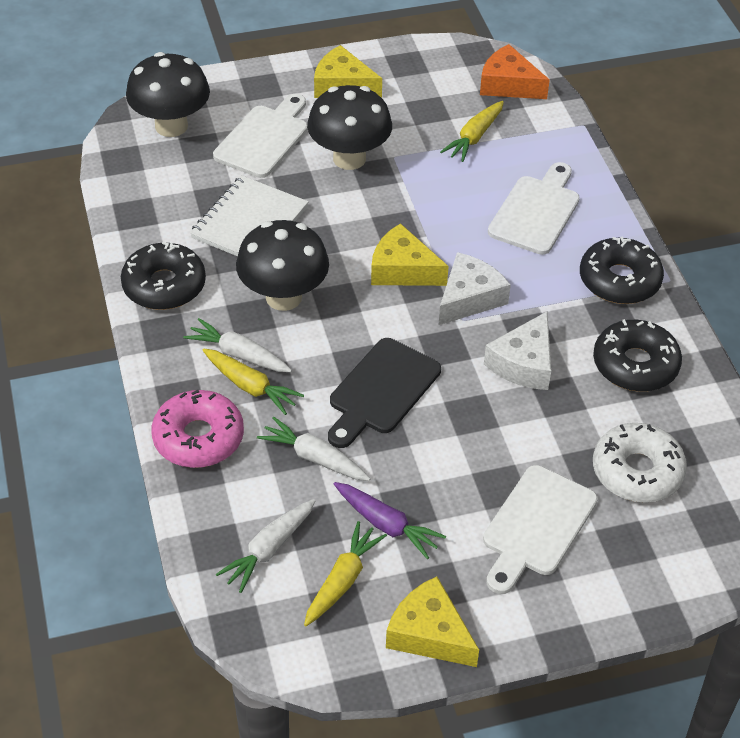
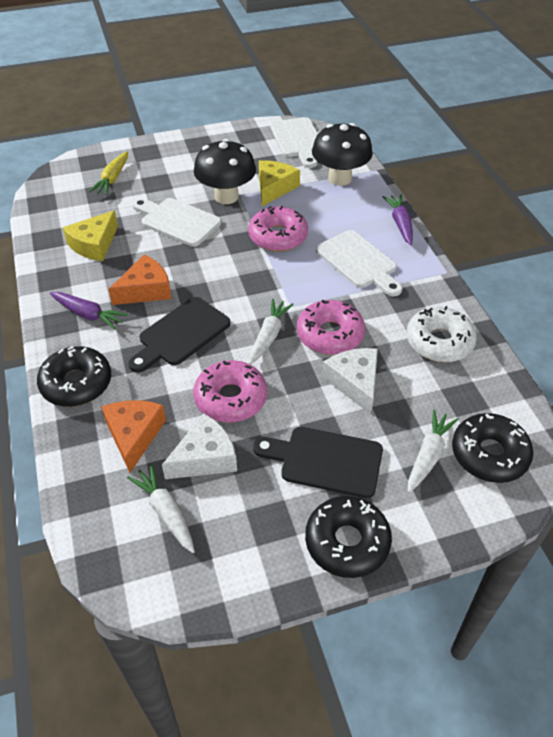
black cutting board: [328,338,441,448] = 1 -> [128,297,231,373] [253,427,383,498] = 2
black mushroom: [126,52,210,137] [236,220,329,311] [307,85,392,170] = 3 -> [194,139,256,204] [312,123,373,186] = 2
orange cheese: [480,44,550,99] = 1 -> [101,400,166,473] [108,255,171,305] = 2
pink donut: [151,390,244,468] = 1 -> [193,360,267,422] [248,206,308,252] [297,300,365,355] = 3
purple carrot: [334,482,446,559] = 1 -> [50,292,128,330] [383,194,413,245] = 2
white notebook: [190,175,309,256] = 1 -> none = 0
yellow carrot: [202,349,304,415] [304,521,387,626] [440,101,504,162] = 3 -> [89,151,128,195] = 1
yellow cheese: [314,45,382,98] [371,223,449,286] [386,577,479,667] = 3 -> [63,210,118,261] [259,160,300,206] = 2

